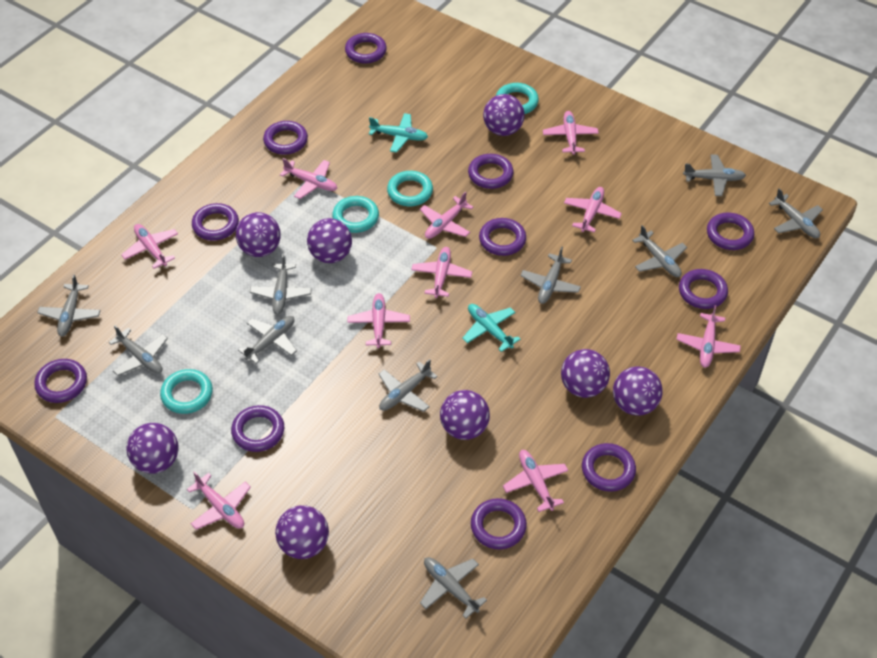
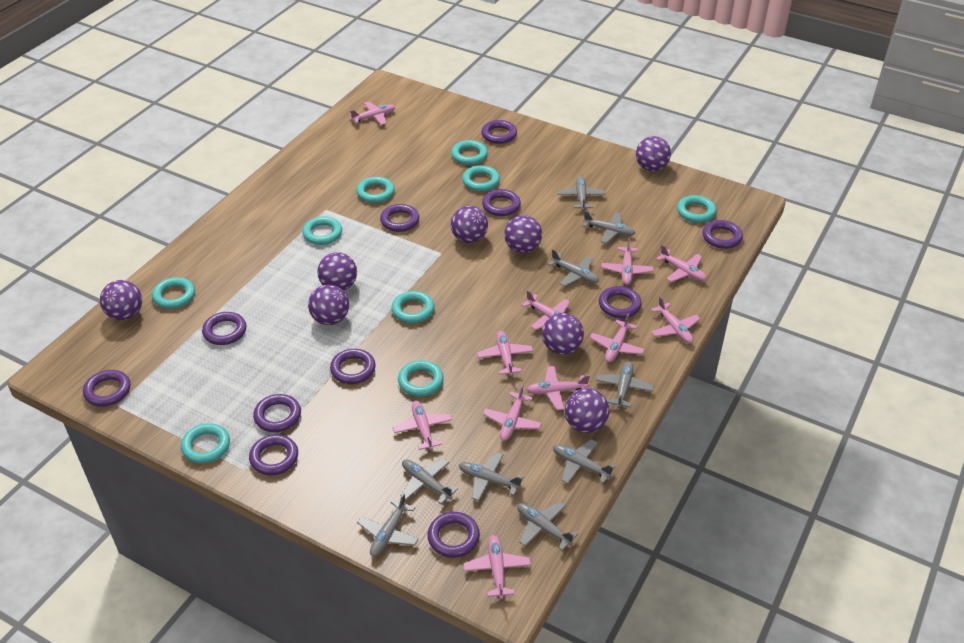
grey plane: [37,274,101,336] [109,325,168,376] [238,316,297,364] [250,254,312,315] [379,359,438,412] [420,557,487,619] [520,246,581,304] [632,225,687,277] [683,154,746,196] [769,188,823,238] = 10 -> [357,493,419,557] [400,458,458,504] [459,452,524,501] [517,501,578,551] [548,249,599,287] [553,439,616,484] [558,176,606,210] [583,211,635,243] [595,361,654,408] = 9
pink plane: [121,224,178,269] [187,471,251,530] [280,158,337,199] [348,293,410,348] [411,247,472,298] [420,191,473,239] [503,450,569,512] [543,111,598,155] [564,187,622,233] [676,305,741,368] = 10 -> [350,101,395,125] [393,400,452,450] [463,535,531,599] [477,331,533,376] [483,385,542,441] [522,290,570,330] [526,366,590,410] [590,313,645,363] [601,238,653,285] [651,296,701,344] [656,245,707,282] = 11
turquoise plane: [369,113,428,153] [462,304,521,352] = 2 -> none = 0
turquoise ring: [160,369,213,414] [332,196,379,233] [387,171,433,206] [496,83,539,114] = 4 -> [152,277,195,309] [181,423,230,464] [302,216,342,245] [356,176,395,203] [391,291,434,323] [398,360,444,397] [451,140,488,165] [462,165,500,191] [677,195,716,223] = 9

